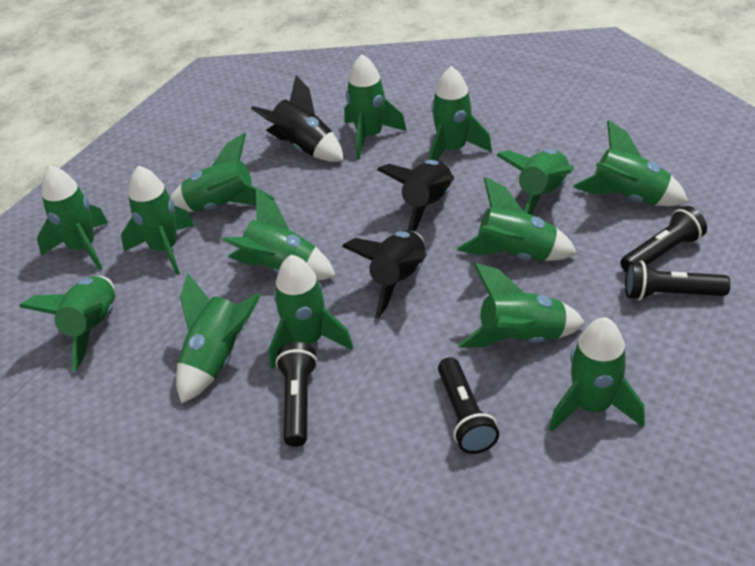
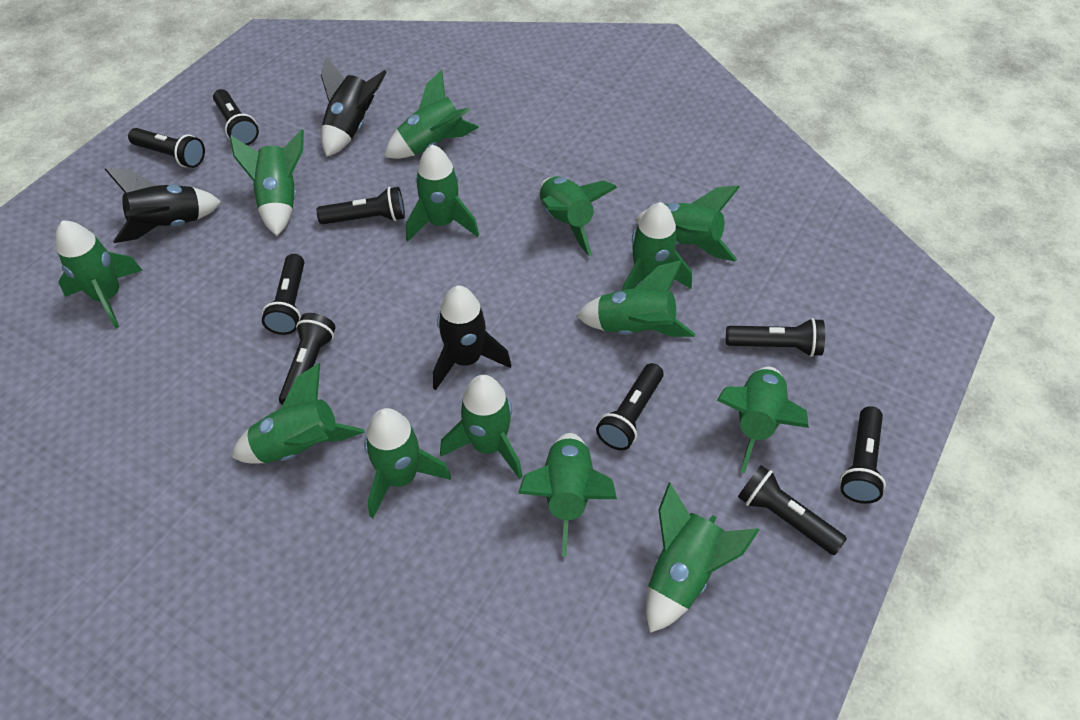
black flashlight: [276,342,318,447] [438,357,499,454] [620,206,707,272] [625,261,731,300] = 4 -> [128,128,205,168] [213,89,259,145] [262,254,304,335] [279,313,336,405] [316,187,405,224] [596,363,664,450] [726,318,825,357] [738,465,847,555] [840,406,886,504] = 9

